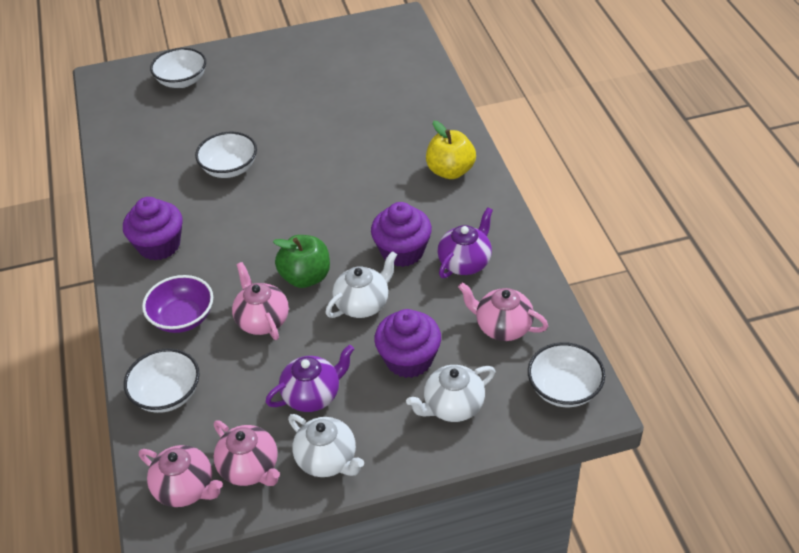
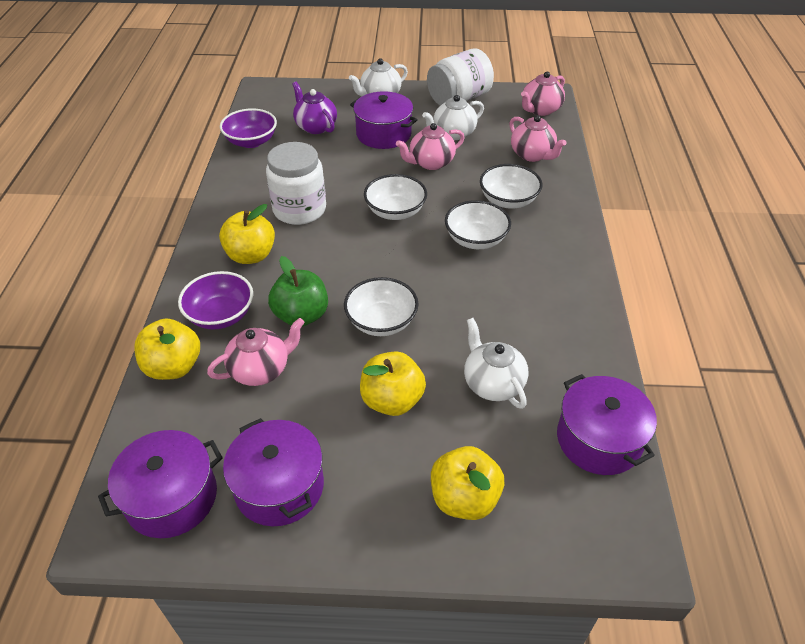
purple bowl: [142,275,213,333] = 1 -> [178,271,253,329] [220,108,277,148] = 2
purple cupcake: [123,197,183,261] [371,202,432,267] [374,309,441,378] = 3 -> none = 0
purple pot: none = 0 -> [98,430,223,538] [223,418,324,526] [350,91,418,149] [557,374,657,475] = 4
purple teapot: [266,345,354,412] [438,207,493,278] = 2 -> [292,81,337,134] = 1
white jar: none = 0 -> [266,142,326,225] [427,48,494,106] = 2
yellow apple: [426,121,476,179] = 1 -> [134,318,200,380] [219,204,275,264] [360,351,426,416] [431,446,504,520] = 4

